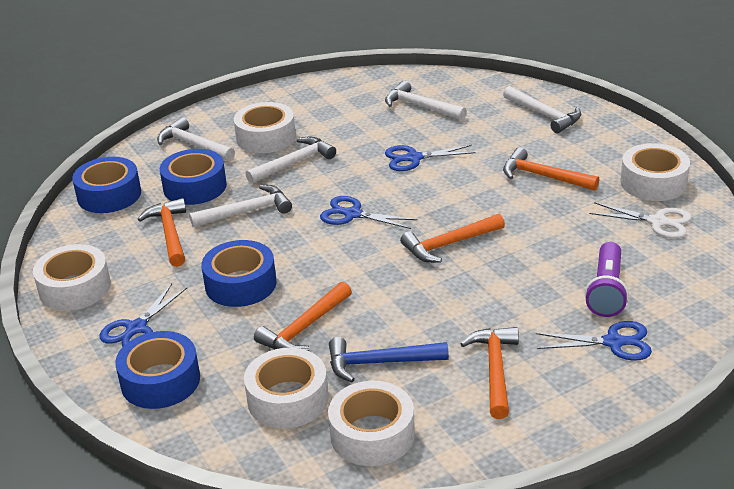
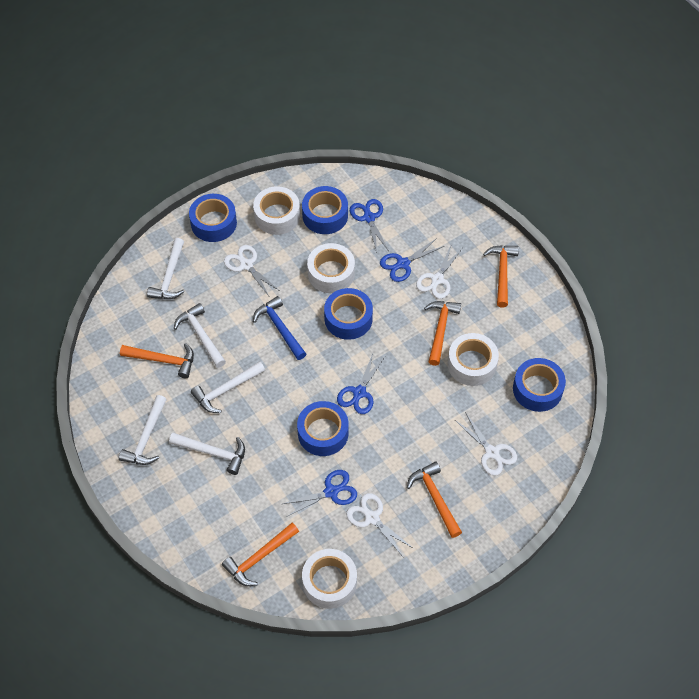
blue tape: [72,157,141,213] [115,331,200,409] [160,149,227,205] [201,240,277,307] = 4 -> [189,194,237,242] [297,401,349,456] [302,186,348,234] [324,288,373,340] [513,358,566,412] = 5
purple flashlight: [585,242,629,317] = 1 -> none = 0
white scissors: [589,202,692,238] = 1 -> [224,245,280,296] [346,493,414,558] [416,243,462,299] [455,412,517,476] = 4
white tape: [33,244,111,311] [234,102,296,153] [244,348,328,428] [328,381,415,466] [620,143,690,201] = 5 -> [253,186,300,235] [302,549,357,609] [307,243,355,293] [448,333,499,386] = 4

